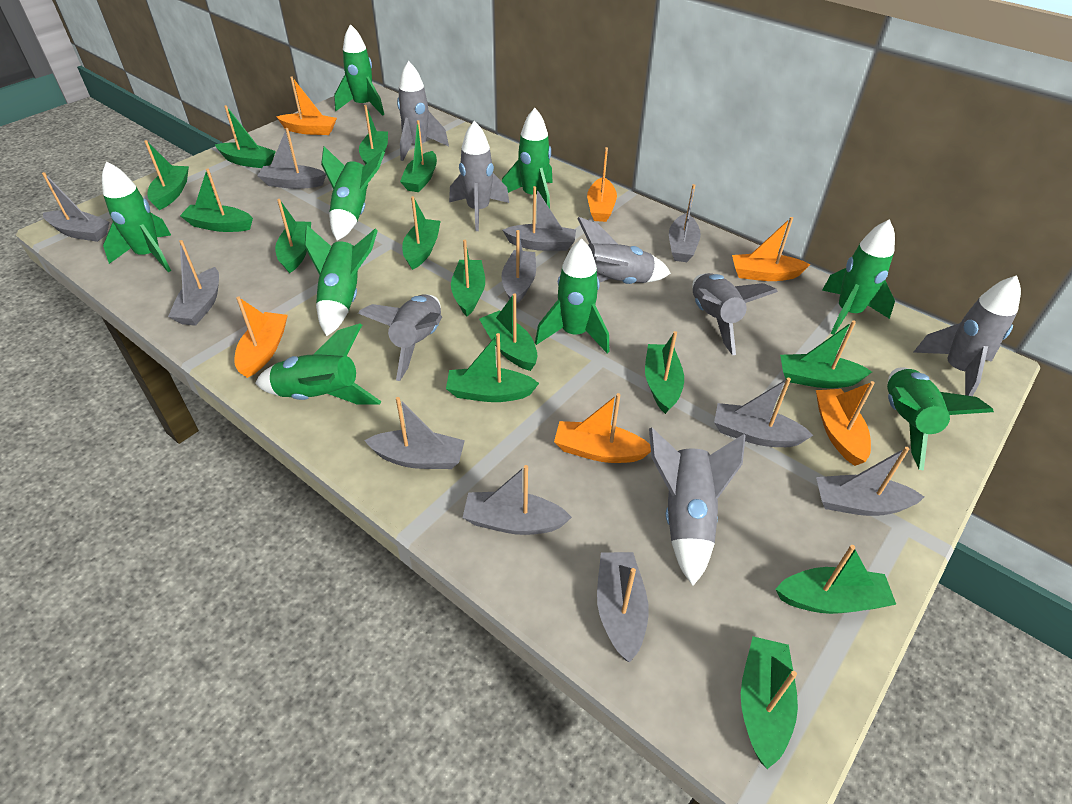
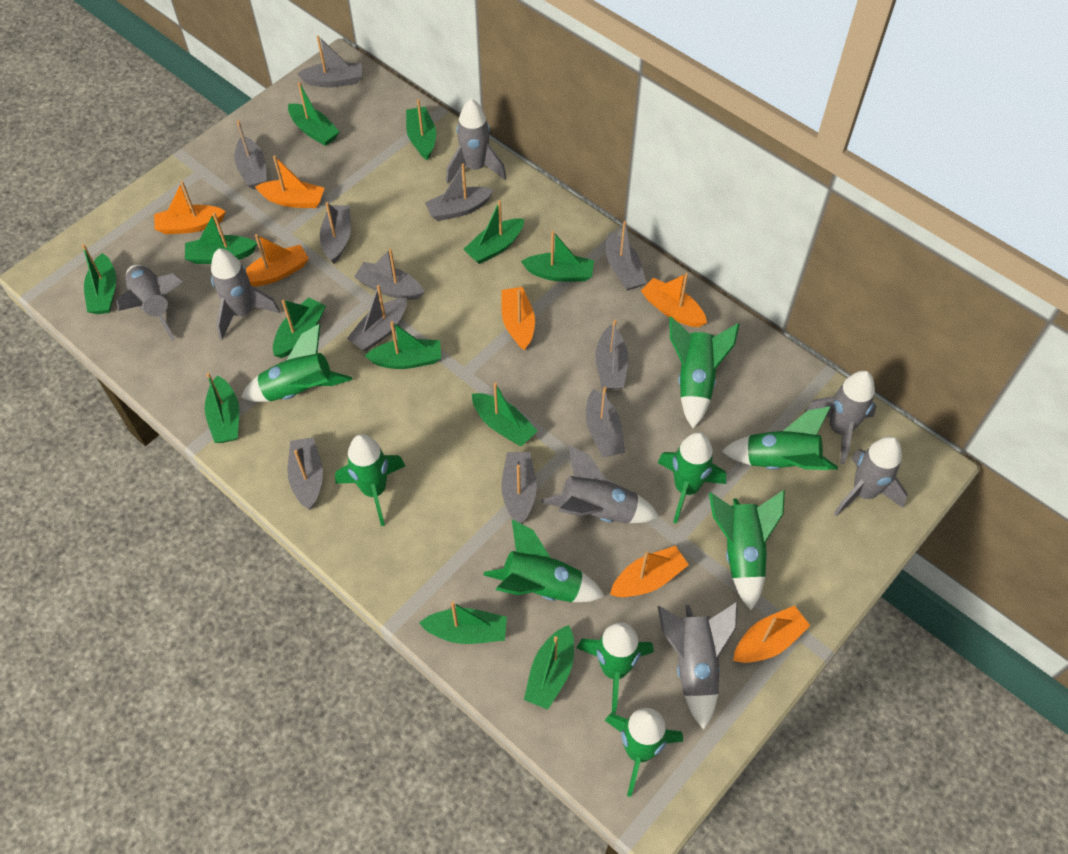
green boat: [144,140,189,210] [180,169,253,232] [215,105,276,168] [275,199,311,273] [359,105,388,165] [400,120,437,192] [402,196,441,270] [446,333,539,402] [451,240,485,316] [479,293,538,371] [645,331,684,414] [741,636,798,769] [776,545,896,614] [780,320,872,388] = 14 -> [82,244,116,314] [185,212,257,264] [205,373,239,443] [273,297,326,358] [288,82,340,146] [365,321,441,369] [406,99,436,160] [419,602,507,644] [463,200,524,264] [472,382,537,446] [521,231,594,282] [524,625,574,710] = 12
orange boat: [234,297,288,378] [277,76,337,135] [554,393,651,463] [587,147,617,222] [732,217,810,281] [816,381,875,466] = 6 -> [154,181,226,234] [246,234,309,287] [255,155,324,208] [502,287,535,350] [610,546,689,597] [641,273,707,327] [733,605,810,663] = 7

